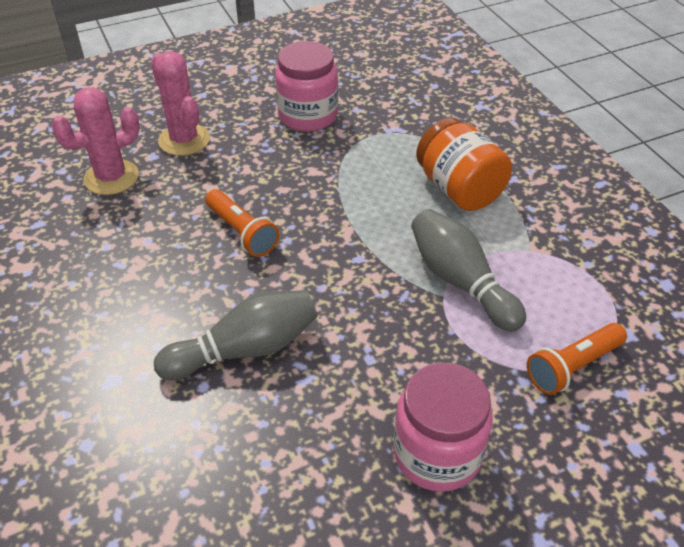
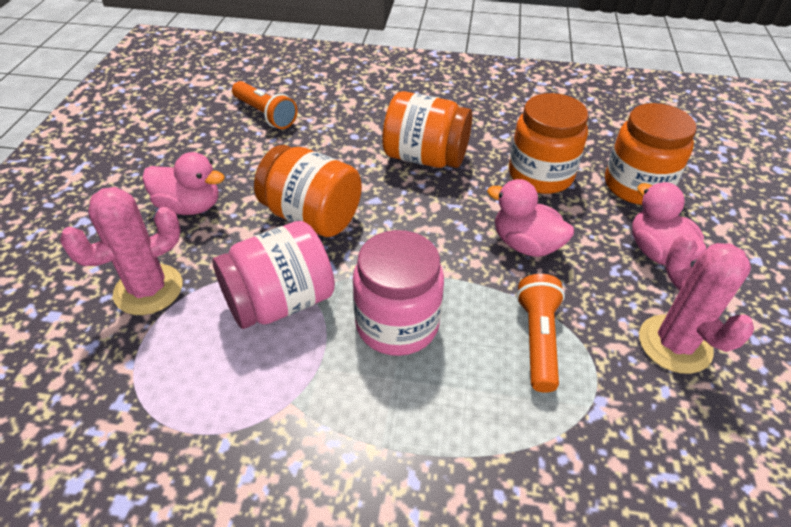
grey bowling pin: [154,290,317,380] [411,209,526,332] = 2 -> none = 0
orange jar: [416,118,512,211] = 1 -> [254,145,362,237] [382,91,472,168] [509,93,589,194] [605,103,697,205] = 4
pink duck: none = 0 -> [142,152,225,215] [487,179,574,257] [632,182,706,265] = 3

